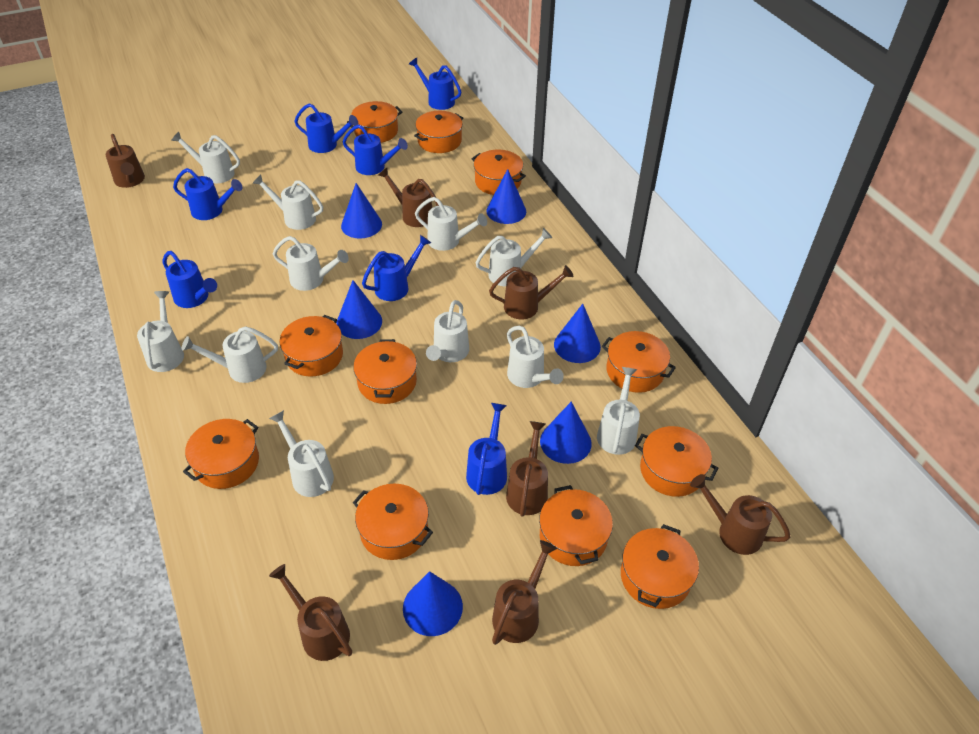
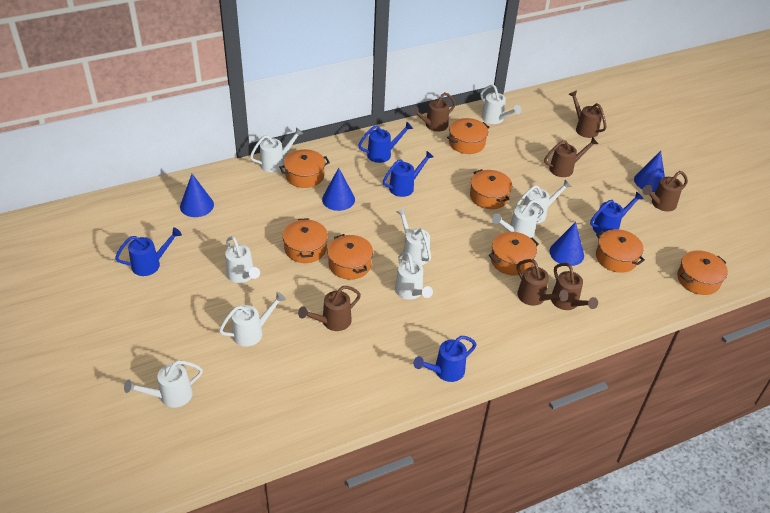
blue cone: [336,280,382,339] [341,183,382,238] [403,571,463,636] [486,169,526,224] [540,402,592,464] [554,304,601,363] = 6 -> [180,174,214,217] [322,168,355,211] [550,222,584,266] [634,151,665,192] = 4
blue watering can: [163,251,217,308] [173,168,243,220] [294,103,358,153] [342,124,408,175] [362,235,431,301] [409,58,461,110] [466,403,507,495] = 7 -> [115,227,182,276] [358,122,413,163] [383,151,434,197] [414,336,476,382] [590,191,644,236] = 5
orange pot: [183,419,259,489] [280,315,343,377] [347,101,402,143] [353,339,417,404] [353,484,433,560] [414,111,463,153] [472,150,526,195] [539,485,613,566] [602,331,676,393] [621,524,699,609] [635,426,718,497] = 11 -> [279,149,330,188] [283,218,328,263] [327,234,373,280] [447,118,489,154] [470,169,512,209] [489,232,539,276] [596,229,645,273] [677,250,728,295] = 8
white watering can: [137,291,184,372] [171,132,240,183] [182,326,278,383] [252,174,323,230] [269,410,334,497] [273,236,349,291] [415,197,487,251] [426,300,469,362] [476,228,552,286] [507,326,564,388] [597,367,640,455] = 11 -> [124,360,203,408] [219,292,286,347] [225,236,260,283] [250,127,303,172] [395,252,433,300] [396,208,431,266] [480,85,521,124] [492,200,546,238] [516,180,572,223] = 9

